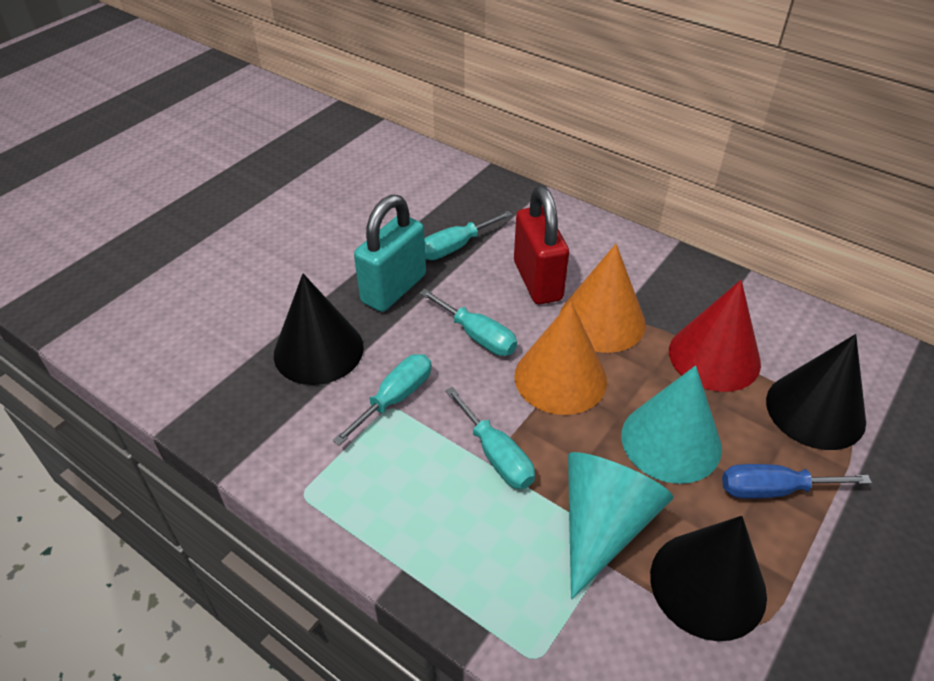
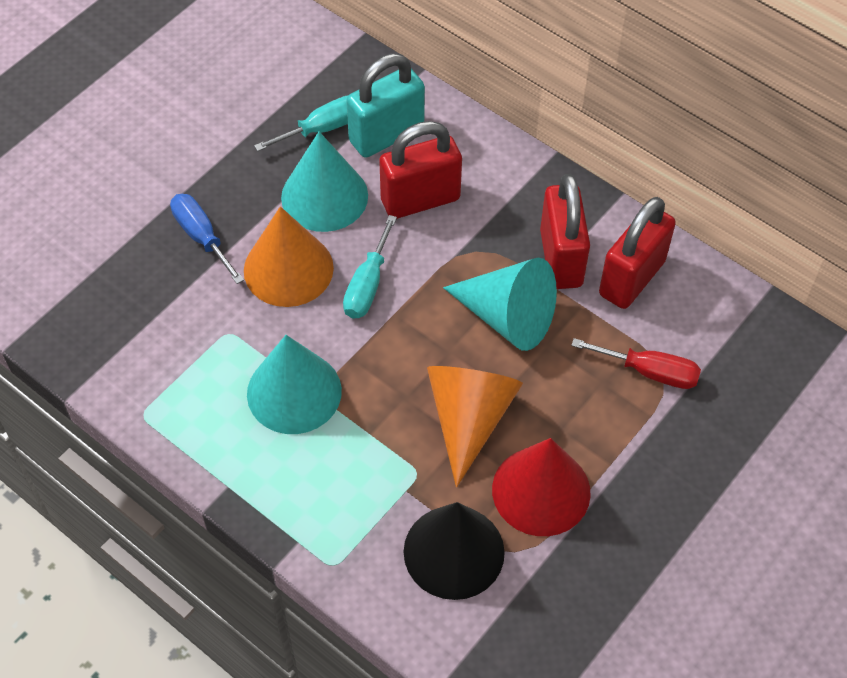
black cone: [274,274,364,385] [650,516,767,641] [766,334,866,450] = 3 -> [404,502,505,600] = 1
red padlock: [514,186,569,304] = 1 -> [379,121,462,219] [540,174,590,289] [599,197,676,309] = 3
red screwdriver: none = 0 -> [571,338,701,389] = 1
turquoise cone: [568,452,674,599] [621,366,722,484] = 2 -> [247,335,342,434] [281,132,368,232] [443,258,557,351] = 3
turquoise screwdriver: [332,354,431,446] [420,289,517,356] [424,211,512,260] [445,387,535,489] = 4 -> [254,95,348,151] [343,215,397,319] = 2

